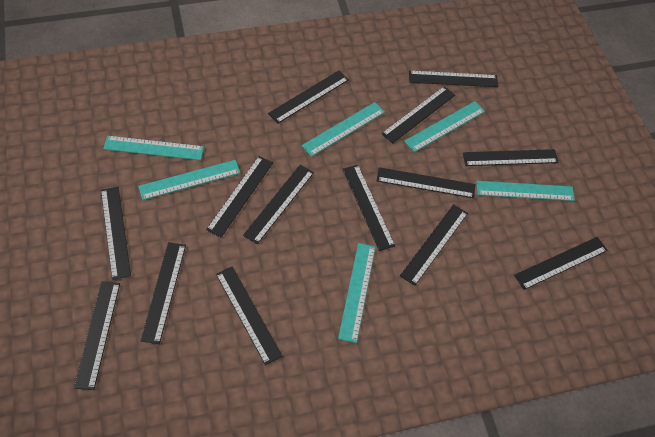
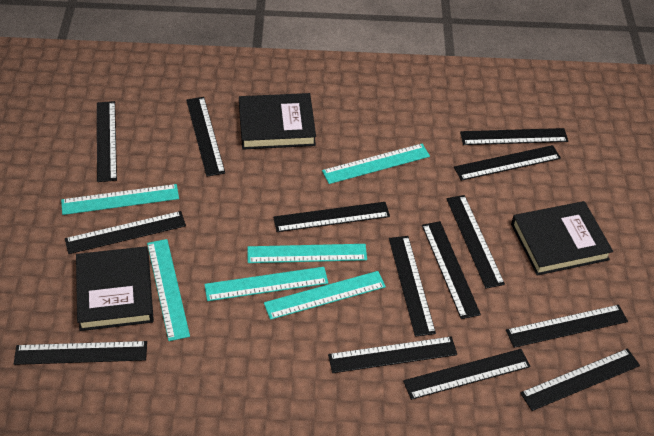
black book: none = 0 -> [76,246,154,331] [239,93,316,150] [511,201,613,276] = 3

